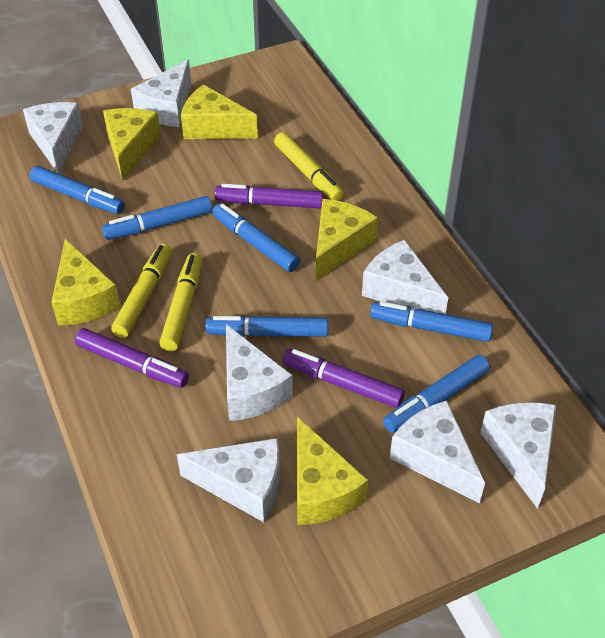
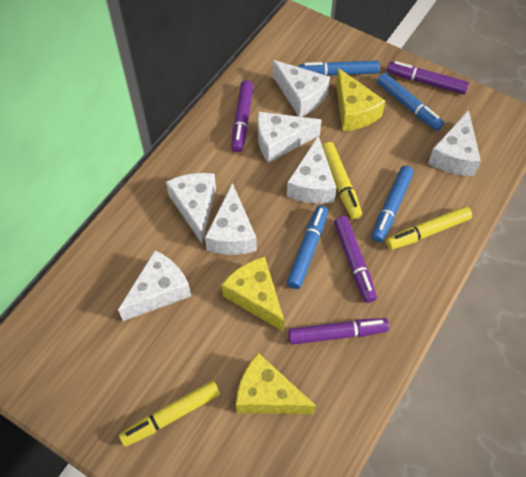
blue marker: [29,166,125,214] [102,196,212,240] [205,315,328,337] [212,203,300,272] [370,301,493,342] [383,355,490,433] = 6 -> [287,205,328,289] [298,60,380,75] [372,166,414,242] [377,73,444,131] = 4
purple marker: [75,328,189,388] [214,184,324,209] [283,349,405,408] = 3 -> [231,80,253,152] [288,318,389,345] [334,216,377,303] [387,61,469,94] = 4
yellow cheese: [51,239,121,326] [103,108,161,181] [181,84,258,139] [297,417,368,525] [316,199,378,281] = 5 -> [222,256,284,332] [236,353,316,414] [336,68,385,131] = 3

